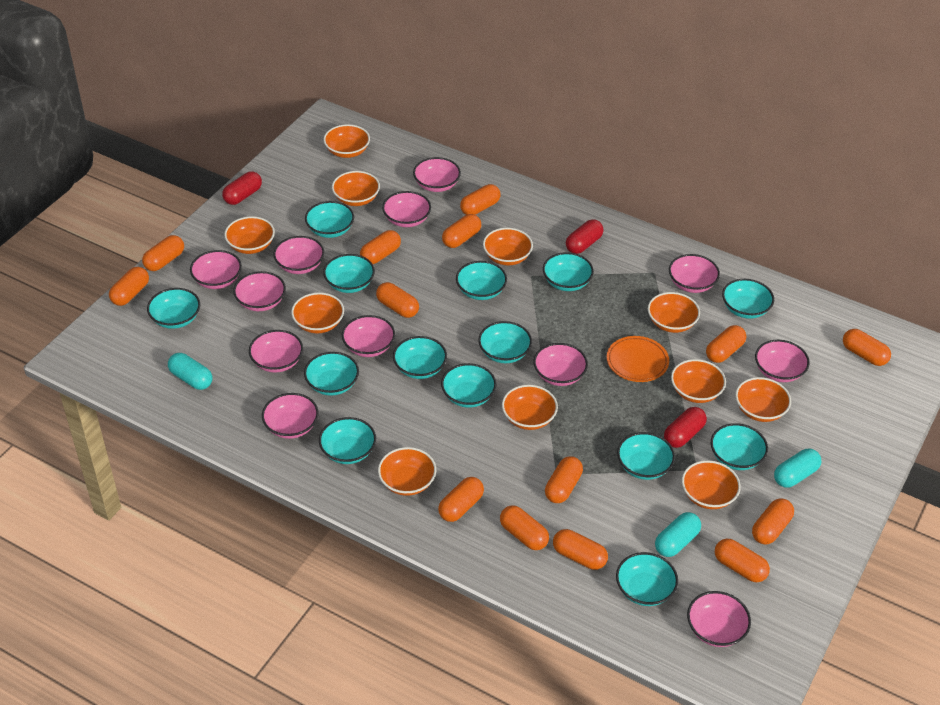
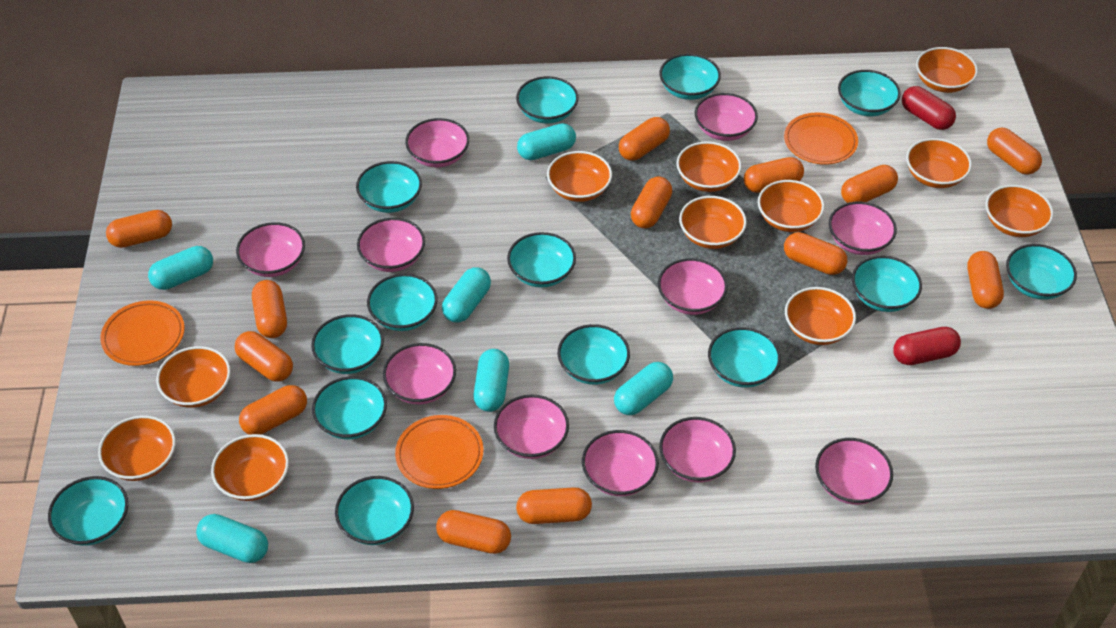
orange capsule: [109,267,149,306] [142,235,184,271] [360,230,401,264] [376,282,419,318] [438,477,484,522] [442,214,481,248] [460,184,501,215] [500,505,549,550] [545,456,583,503] [553,529,608,570] [706,325,746,363] [715,539,770,582] [752,498,794,545] [843,329,891,366] = 14 -> [106,210,172,248] [235,331,293,382] [239,385,307,435] [252,280,287,338] [436,510,511,554] [516,487,592,524] [619,117,670,161] [631,176,672,228] [744,157,804,193] [784,232,848,275] [841,165,898,203] [967,251,1004,309] [987,128,1042,175] = 13
orange plate: [607,336,669,382] = 1 -> [100,300,185,366] [395,415,483,489] [784,113,858,165] = 3
pink bowl: [190,250,242,289] [233,271,286,311] [249,330,303,373] [262,393,318,439] [273,236,324,274] [342,315,395,357] [382,191,431,227] [413,157,461,192] [534,343,588,386] [669,254,720,293] [687,591,751,647] [755,340,810,382] = 12 -> [236,222,305,277] [357,218,425,272] [383,343,456,404] [405,118,469,168] [494,394,569,459] [582,430,659,496] [658,258,728,315] [659,417,736,483] [695,93,758,141] [815,438,893,505] [829,202,897,255] = 11
red capsule: [222,171,262,205] [566,219,604,254] [664,407,707,448] = 3 -> [893,327,961,365] [902,86,956,130] = 2
turquoise capsule: [168,353,212,390] [655,512,701,557] [774,449,821,487] = 3 -> [148,246,213,290] [196,514,268,563] [442,267,491,323] [473,349,509,412] [517,123,576,160] [614,362,673,415] = 6

